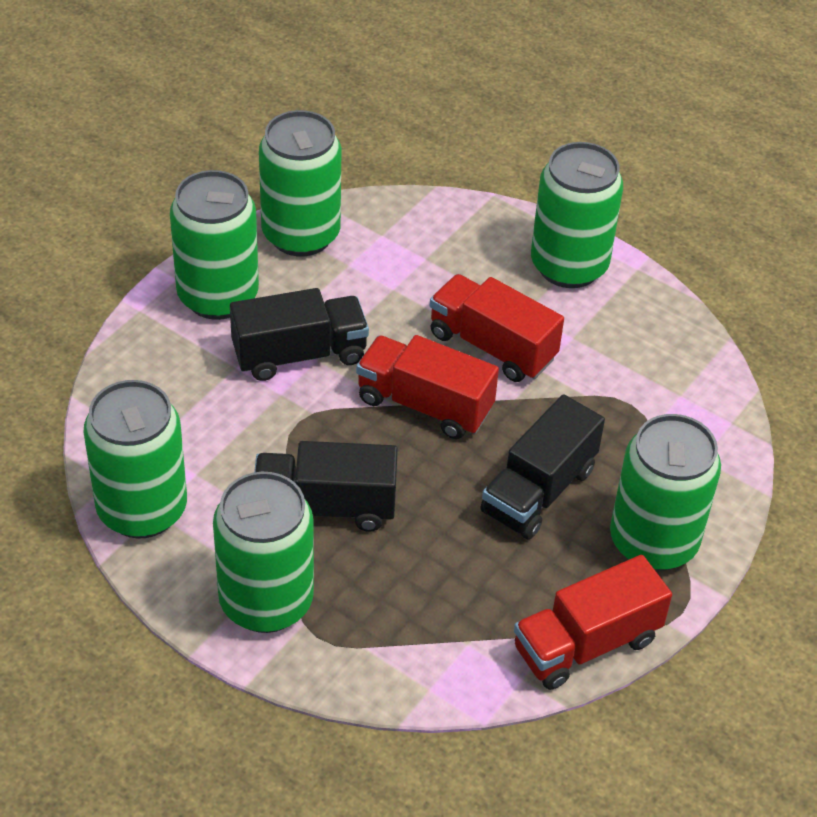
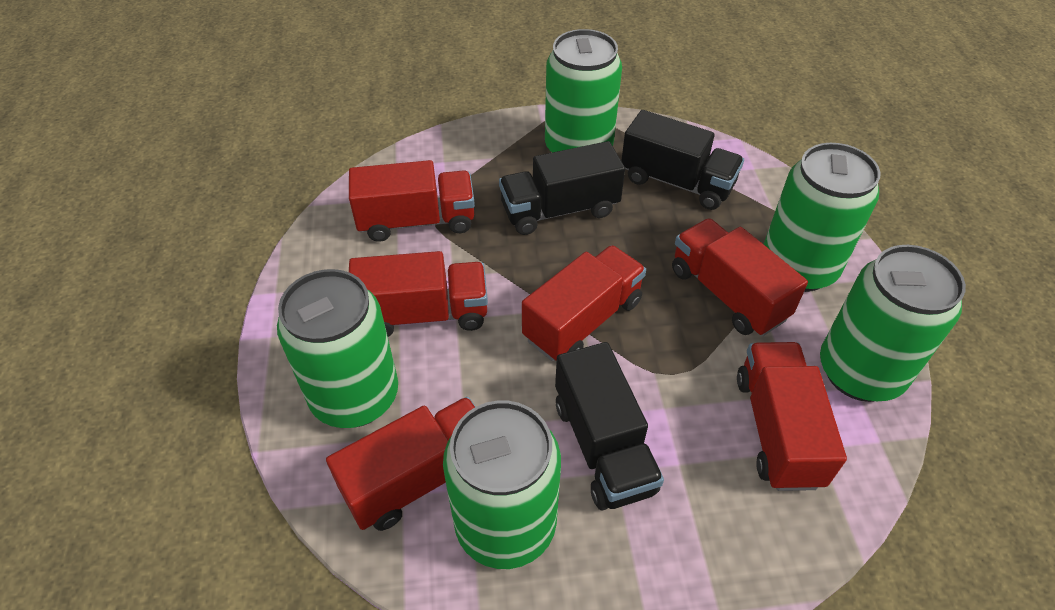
green can: [84,380,187,539] [170,170,259,320] [213,472,314,633] [259,110,341,256] [531,142,623,288] [610,414,721,571] = 6 -> [277,269,398,428] [443,400,561,569] [545,29,622,152] [764,143,880,292] [820,245,966,402] = 5
red truck: [356,335,499,439] [430,274,564,382] [514,555,672,690] = 3 -> [326,397,476,531] [349,160,475,242] [349,251,488,337] [522,245,646,361] [672,218,808,336] [737,342,847,491] = 6

